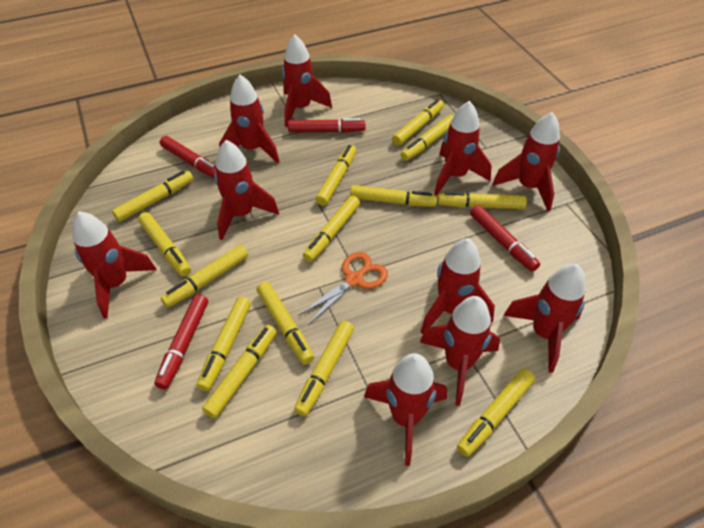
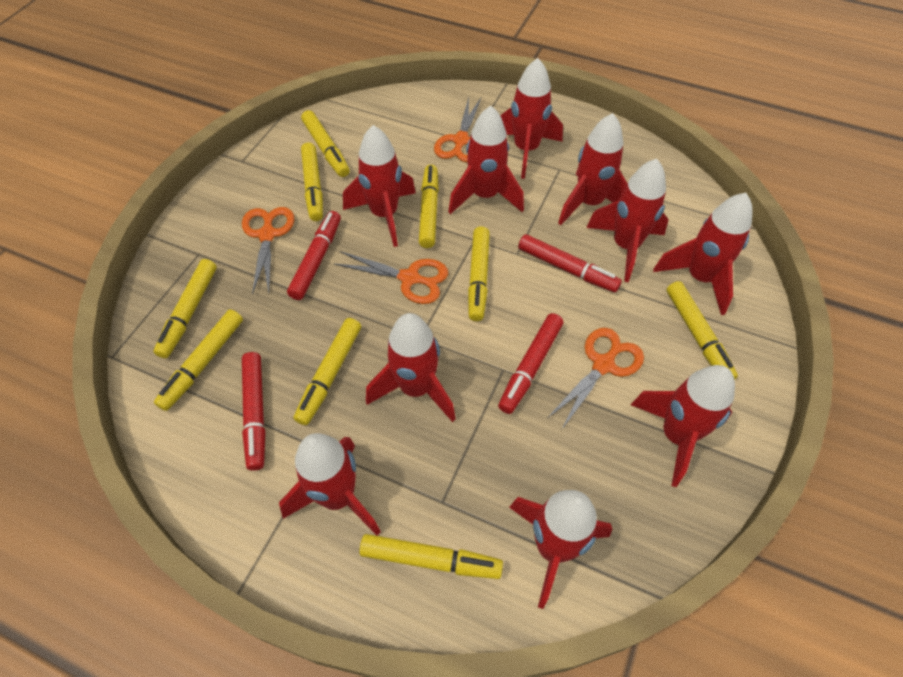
orange scissors: [298,252,388,325] = 1 -> [242,207,294,295] [334,251,448,304] [434,97,481,163] [548,328,644,429] = 4
yellow marker: [112,171,193,222] [138,212,191,277] [161,245,248,308] [197,297,251,391] [202,325,277,418] [257,282,314,365] [294,321,354,416] [303,196,360,262] [315,145,357,206] [350,185,437,207] [392,99,444,146] [401,115,454,161] [437,192,527,209] [457,368,535,457] = 14 -> [153,259,217,358] [154,309,243,411] [294,318,361,425] [301,110,350,177] [301,143,323,221] [359,534,503,579] [419,165,439,248] [468,226,490,321] [666,281,738,380] = 9

